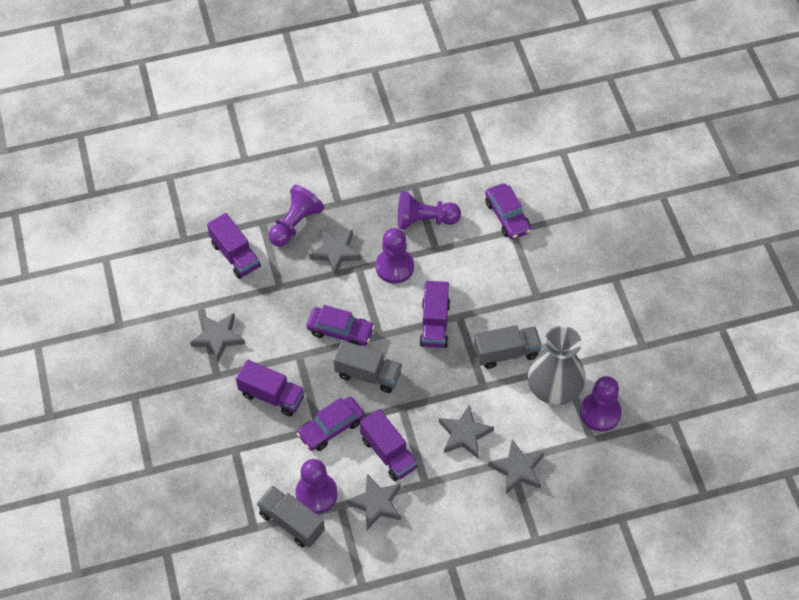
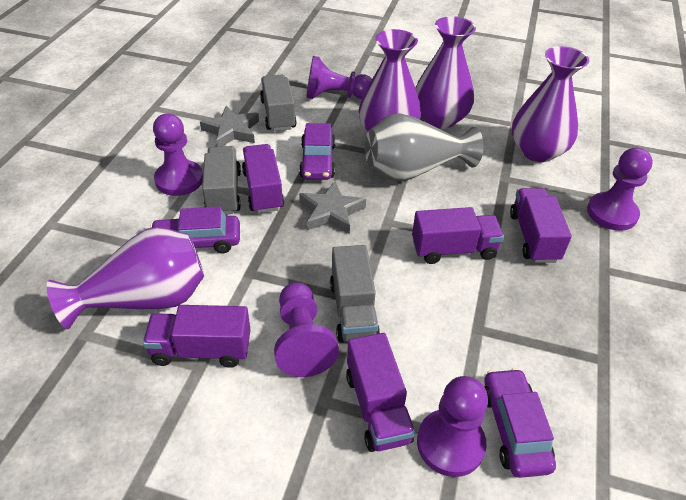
grey star: [190,313,245,362] [309,230,362,275] [346,474,401,530] [439,405,494,458] [488,440,544,494] = 5 -> [200,106,259,147] [299,181,366,234] = 2
purple truck: [207,213,261,279] [236,360,305,417] [360,409,418,481] [420,281,450,348] = 4 -> [143,305,251,368] [242,144,284,213] [346,333,415,452] [412,207,504,264] [510,188,572,263] = 5
purple vase: none = 0 -> [47,227,204,329] [359,29,421,132] [416,16,476,129] [512,46,590,162] = 4

